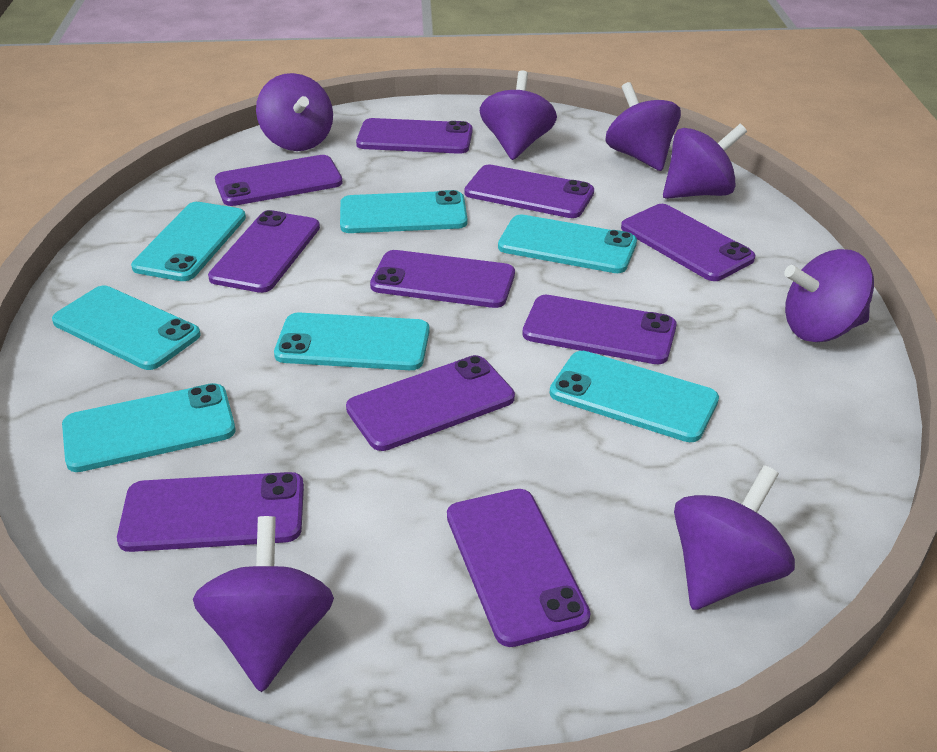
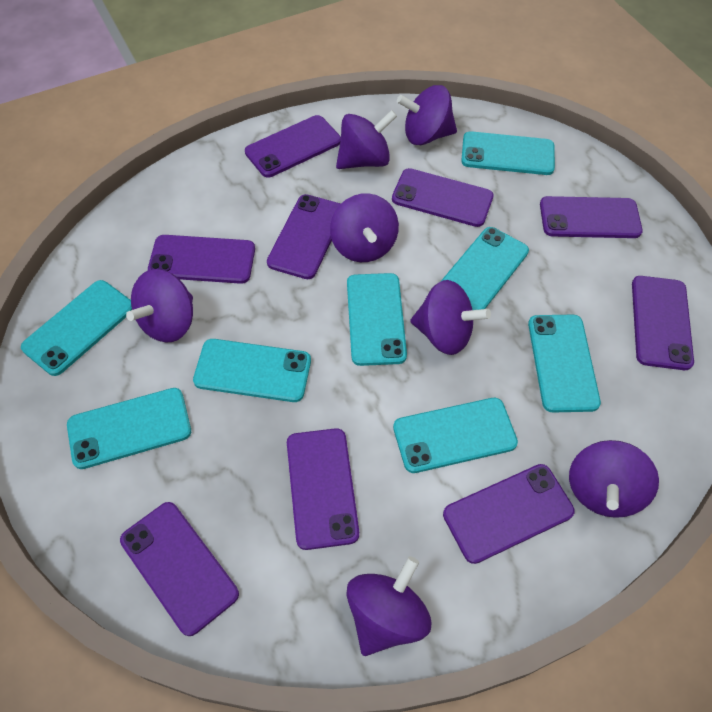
purple phone: [117,472,304,552] [208,210,320,293] [215,155,343,206] [346,355,515,451] [356,118,473,154] [370,250,515,308] [447,489,591,647] [464,165,594,218] [522,295,677,364] [621,204,755,281] = 10 -> [120,502,239,636] [148,235,255,284] [245,115,341,178] [267,194,340,279] [287,428,359,550] [392,168,494,227] [443,464,575,564] [540,196,643,238] [632,276,694,370] = 9
turquoise phone: [52,286,201,370] [62,383,235,472] [131,202,246,281] [274,312,430,370] [340,190,467,233] [498,214,637,273] [550,351,719,442] = 7 -> [21,280,132,376] [67,388,191,469] [193,339,311,402] [347,273,407,366] [393,398,518,473] [440,227,529,310] [461,131,555,175] [528,315,601,413] = 8

